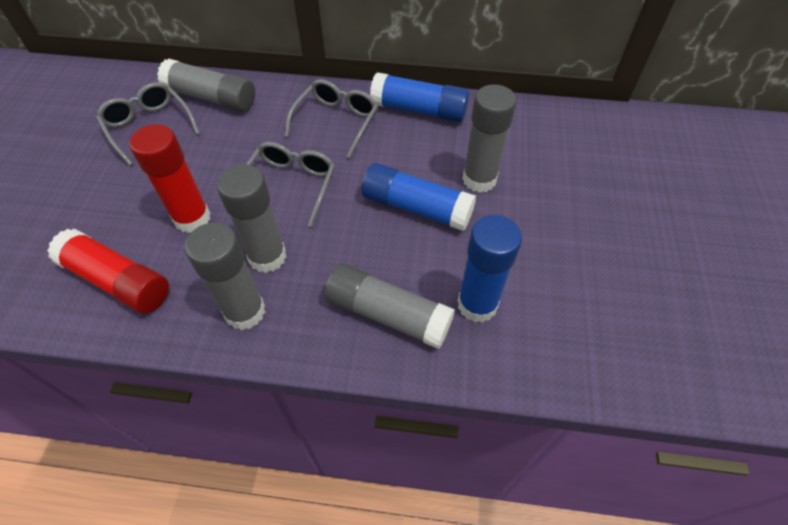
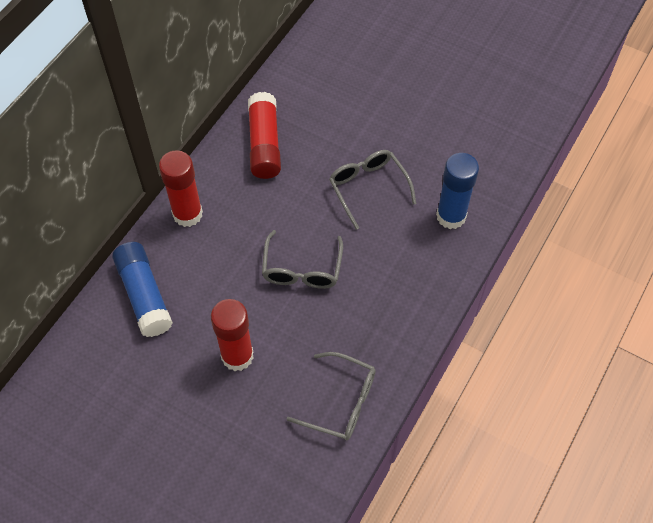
blue glue stick: [362,163,476,231] [370,72,469,123] [458,215,522,323] = 3 -> [112,242,173,337] [436,153,479,229] = 2
grey glue stick: [157,59,255,112] [185,223,265,330] [217,164,287,273] [324,263,455,349] [462,84,517,193] = 5 -> none = 0
red glue stick: [47,229,169,314] [130,124,211,233] = 2 -> [159,150,203,227] [211,299,254,371] [248,92,281,179] = 3

